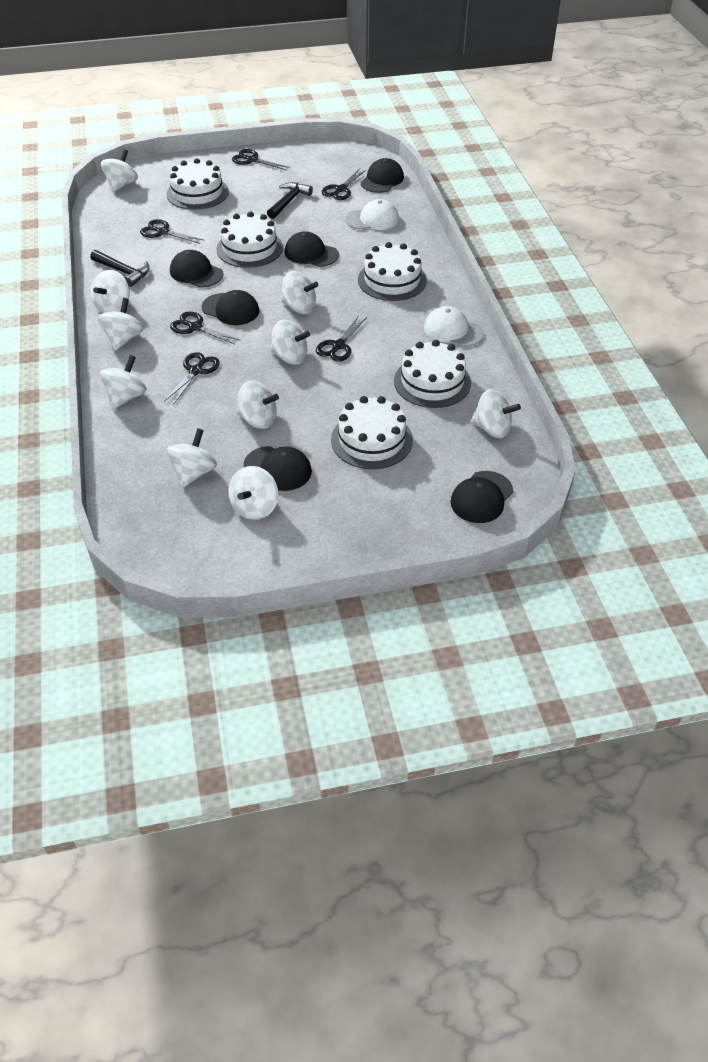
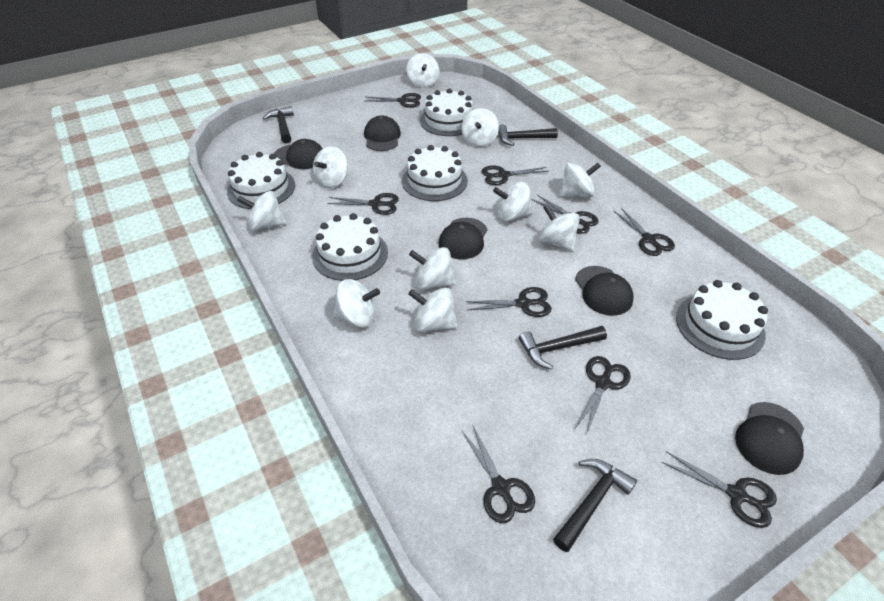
black cap: [170,250,223,287] [202,290,259,325] [243,446,312,491] [285,231,339,267] [361,158,404,193] [450,471,513,523] = 6 -> [274,139,323,169] [364,115,401,151] [439,218,488,259] [575,266,634,316] [735,402,804,475] = 5
black hammer: [90,250,150,287] [267,182,313,219] = 2 -> [263,106,294,143] [498,124,558,146] [519,326,607,369] [553,459,637,552] = 4
black scissors: [140,219,205,244] [164,352,220,405] [170,312,240,345] [232,149,290,170] [316,316,367,362] [322,170,366,200] = 6 -> [327,193,399,215] [367,93,421,108] [461,426,535,523] [466,287,552,317] [481,166,549,185] [531,194,599,234] [575,356,631,435] [614,208,675,256] [661,451,777,528] = 9
white cap: [345,199,399,230] [424,306,484,347] = 2 -> none = 0

